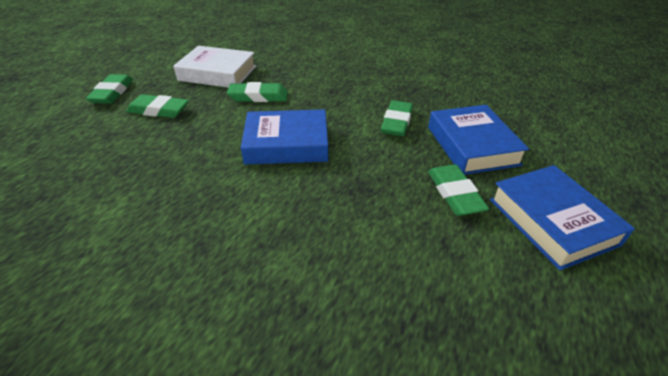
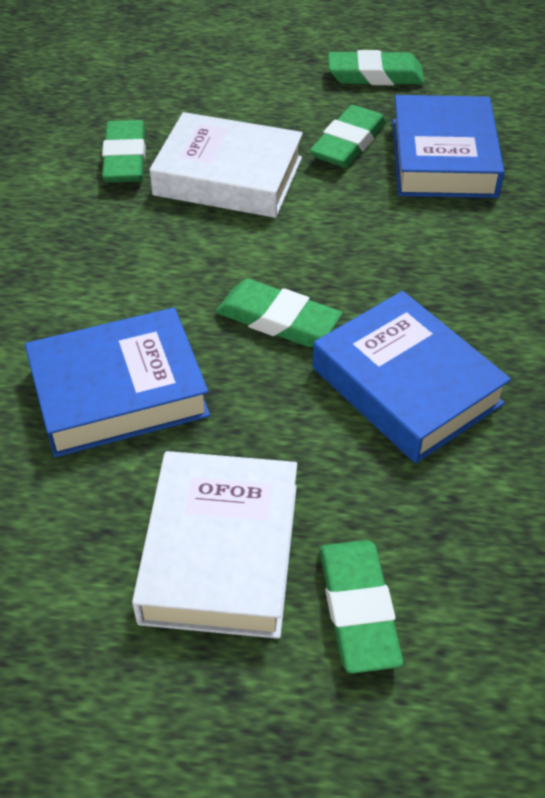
white book: [173,46,256,88] = 1 -> [132,451,297,639] [150,112,303,218] = 2

